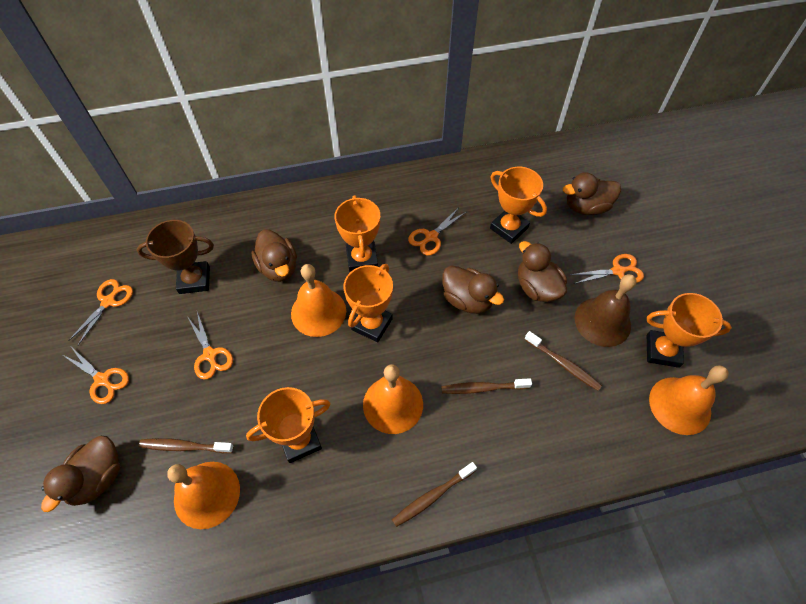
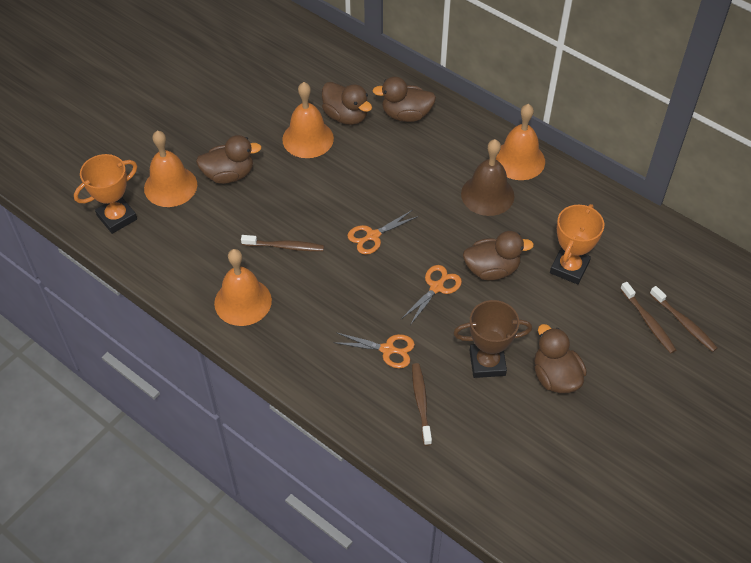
orange scissors: [63,347,129,404] [68,279,133,345] [187,312,233,380] [408,207,466,256] [570,254,644,284] = 5 -> [333,332,415,368] [347,210,419,255] [401,265,462,325] = 3
orange trophy: [246,387,331,463] [334,195,380,272] [343,264,393,342] [490,167,547,244] [647,293,732,368] = 5 -> [74,154,137,234] [550,204,604,284] = 2

